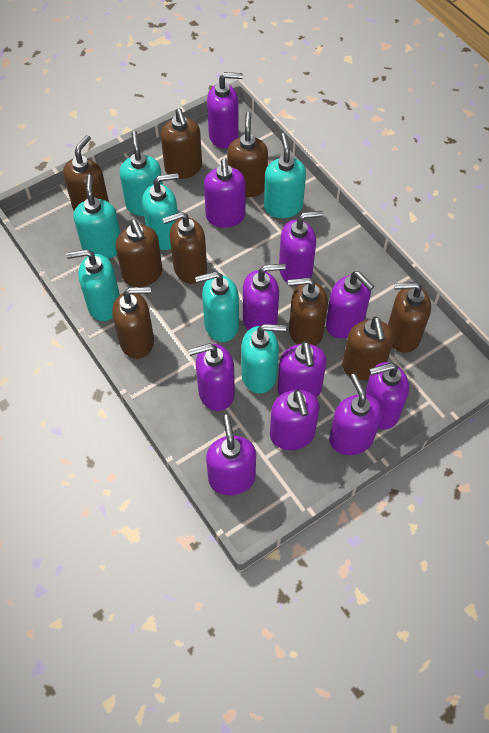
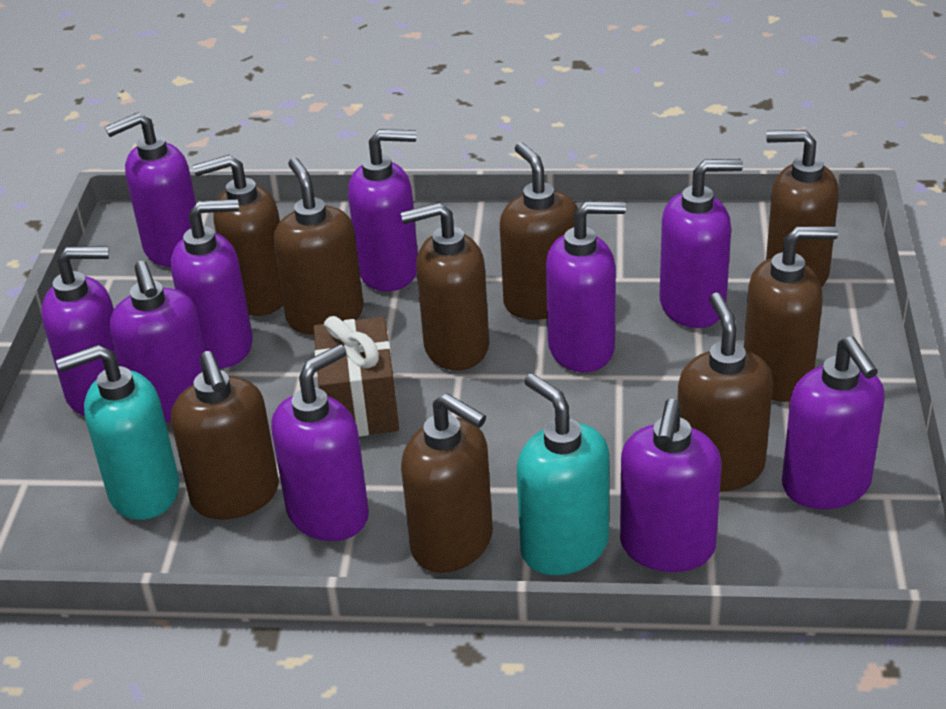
brown gift: none = 0 -> [314,316,399,437] = 1
purple soap dispenser: [188,343,235,411] [204,159,245,228] [206,414,256,495] [207,72,243,149] [243,264,286,332] [270,390,320,450] [278,341,327,398] [279,211,323,286] [326,271,374,338] [329,374,382,455] [365,362,409,430] = 11 -> [41,246,119,416] [105,112,196,267] [109,261,205,423] [171,199,253,369] [271,344,369,541] [348,129,418,292] [546,201,626,372] [620,399,721,572] [660,159,743,328] [782,337,885,509] = 10
turquoise soap dispenser: [66,249,120,321] [73,175,120,259] [120,131,163,216] [142,173,179,250] [195,271,239,342] [241,324,286,394] [264,133,306,218] = 7 -> [56,344,179,520] [517,373,609,575] = 2

